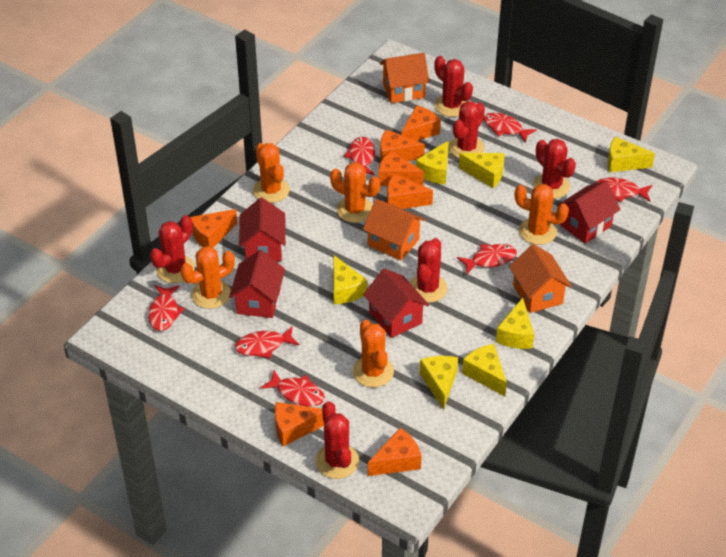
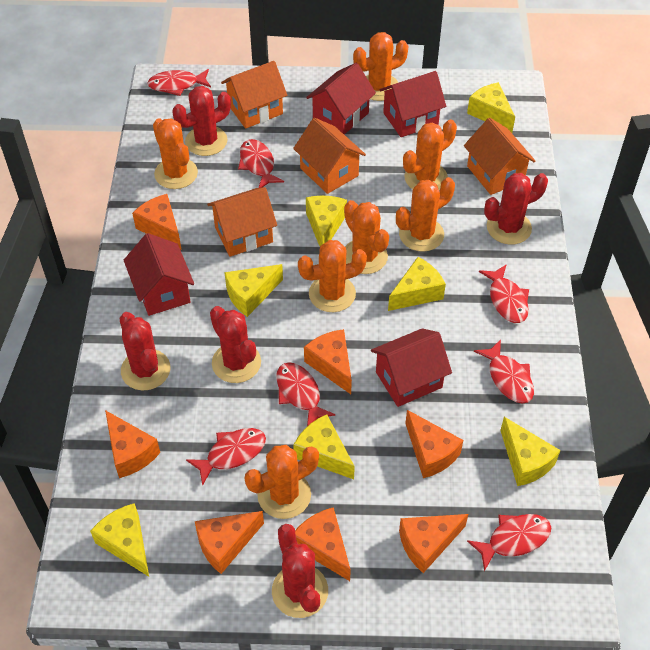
orange cactus: [180,246,235,309] [253,143,290,203] [330,162,380,223] [352,320,394,388] [515,184,569,245] = 5 -> [153,118,198,189] [244,445,319,519] [298,240,367,312] [344,200,389,274] [353,32,408,101] [396,177,455,252] [403,119,457,191] = 7
orange house: [363,199,425,261] [380,53,429,103] [509,244,572,313] = 3 -> [207,187,277,257] [221,61,287,129] [293,118,366,194] [464,118,535,195] = 4
red cactus: [150,215,195,283] [315,401,359,479] [409,238,448,303] [434,56,473,117] [449,101,485,158] [533,139,576,199] = 6 -> [120,312,170,391] [172,86,231,156] [210,306,261,383] [272,524,328,618] [484,173,548,245] = 5

